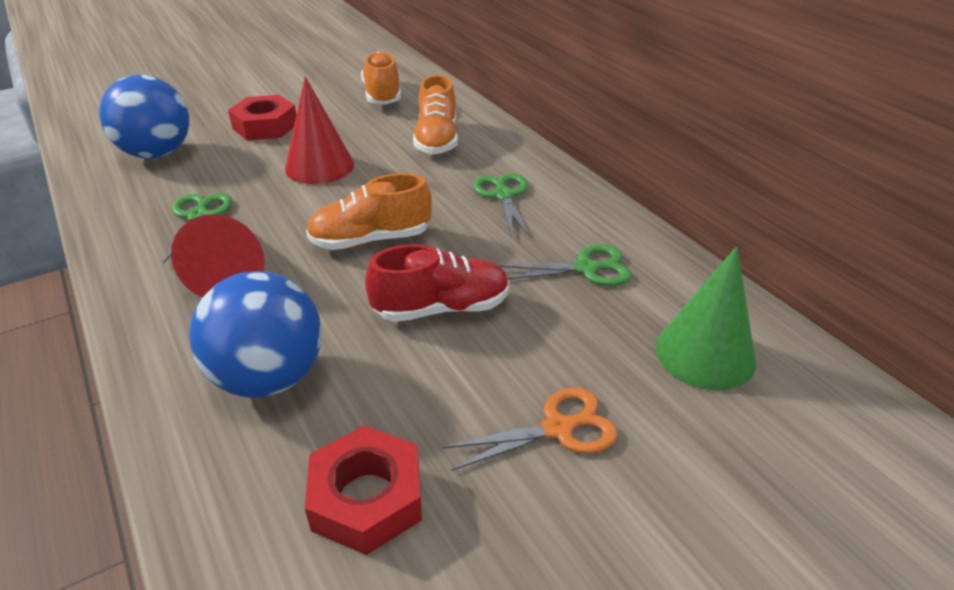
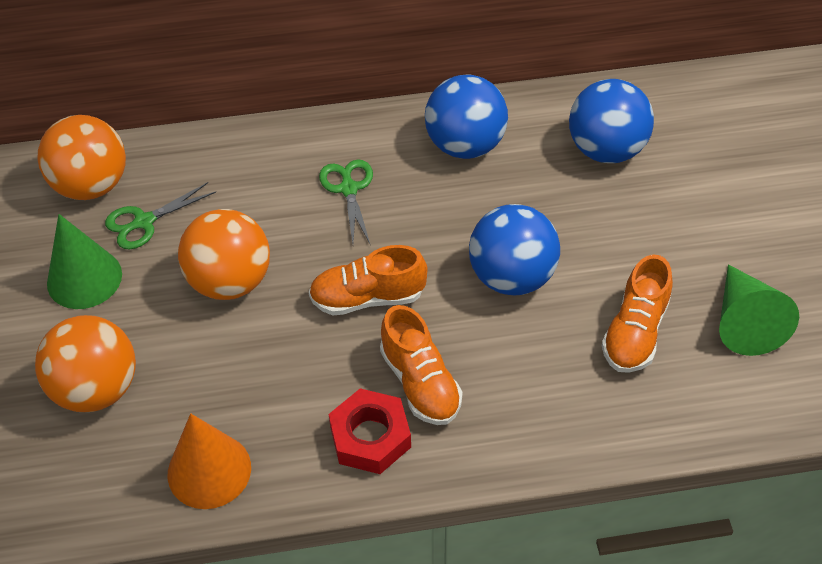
blue ball: [99,75,189,159] [189,271,322,398] = 2 -> [425,75,508,159] [469,204,560,295] [569,79,654,163] = 3
green cone: [656,246,756,390] = 1 -> [47,214,122,309] [719,265,799,356] = 2
green scissors: [163,193,232,264] [473,173,531,238] [498,245,631,286] = 3 -> [105,182,216,249] [319,159,373,244] = 2
orange ball: none = 0 -> [35,315,136,412] [37,115,126,200] [178,209,270,300] = 3
orange cone: none = 0 -> [168,413,251,509] = 1
orange scissors: [443,388,618,471] = 1 -> none = 0
red cone: [171,214,265,297] [285,76,354,184] = 2 -> none = 0
red nut: [228,95,297,141] [305,426,422,555] = 2 -> [329,388,411,474] = 1
red shoe: [365,244,509,322] = 1 -> none = 0

